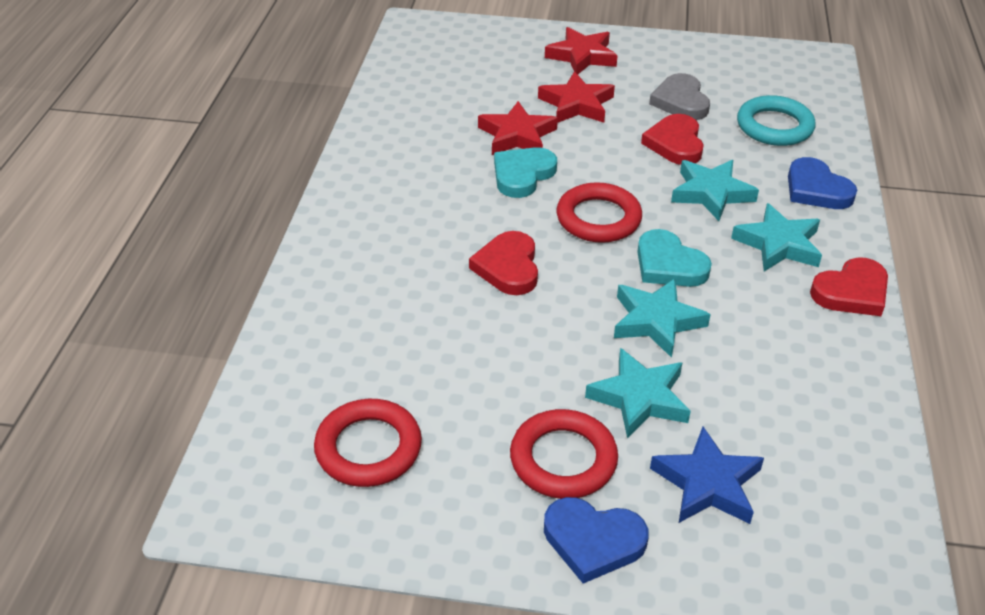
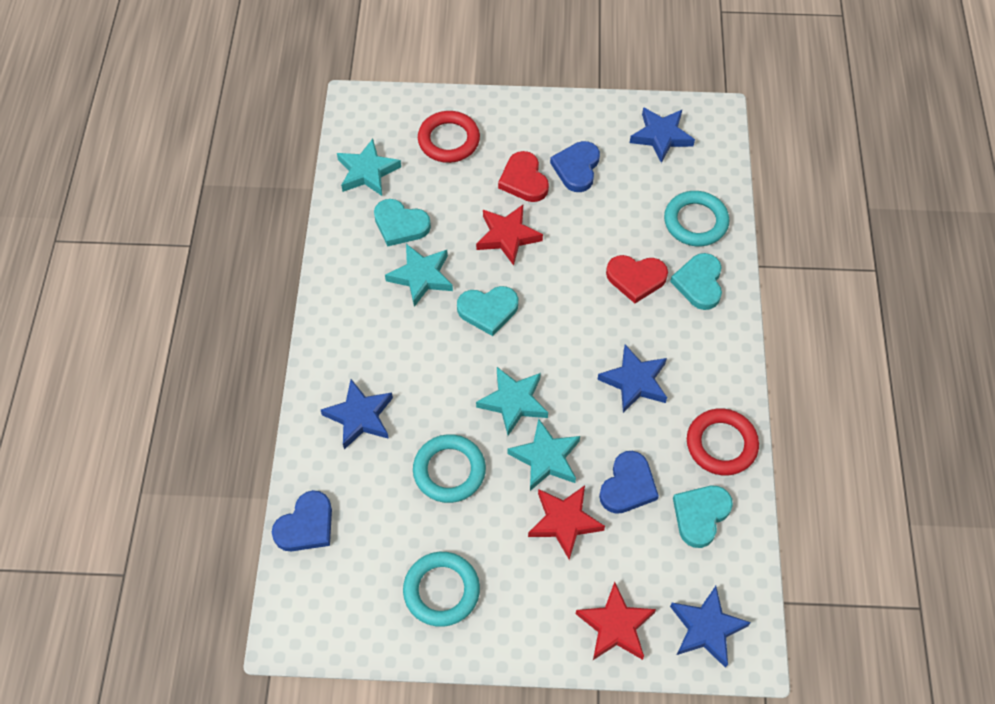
blue heart: [544,497,649,584] [788,157,857,209] = 2 -> [272,490,332,551] [550,141,600,192] [599,451,659,514] = 3
blue star: [650,427,764,524] = 1 -> [321,379,393,449] [597,344,667,413] [630,107,695,163] [670,586,751,668] = 4
grey heart: [649,73,710,120] = 1 -> none = 0
red heart: [469,231,538,295] [641,114,704,165] [810,257,888,316] = 3 -> [498,151,549,202] [606,255,668,303] = 2
red ring: [314,399,422,487] [510,409,618,499] [556,182,642,243] = 3 -> [418,111,480,163] [687,408,759,475] = 2
turquoise heart: [494,147,557,198] [637,229,712,287] = 2 -> [374,199,431,247] [457,286,518,336] [670,253,722,310] [673,486,733,548] = 4
turquoise ring: [737,95,815,146] = 1 -> [403,552,480,627] [413,434,486,503] [664,191,729,246] = 3

